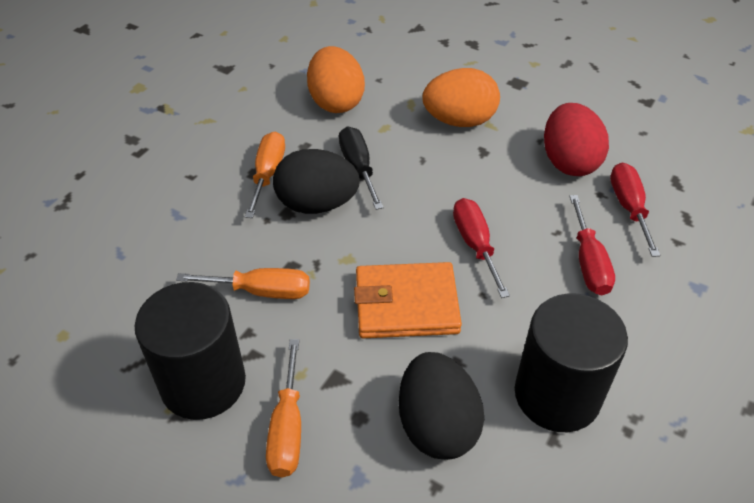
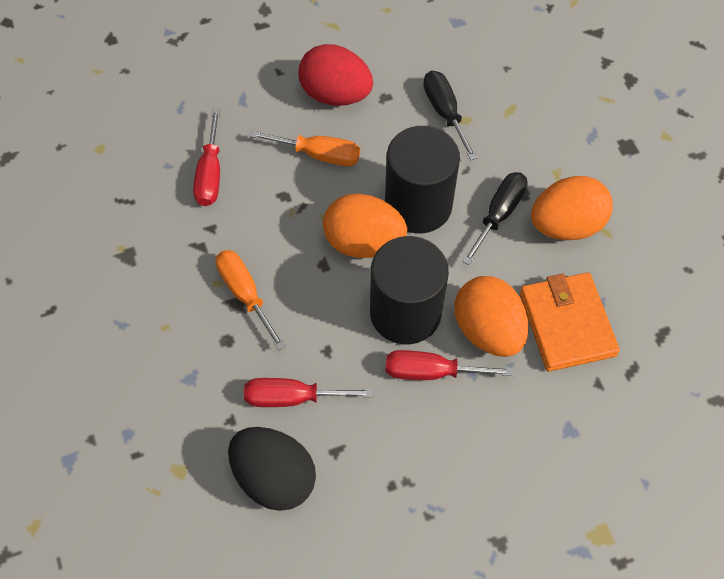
black egg: [273,149,360,214] [399,352,484,460] = 2 -> [228,427,316,511] = 1
black screwdriver: [339,127,384,210] = 1 -> [423,71,478,160] [462,172,528,265] = 2
orange egg: [307,46,365,113] [423,68,500,127] = 2 -> [323,194,407,258] [454,276,529,357] [531,176,613,240] = 3
orange screwdriver: [176,268,310,299] [245,132,285,218] [266,339,301,478] = 3 -> [216,250,286,350] [249,130,360,166] = 2

